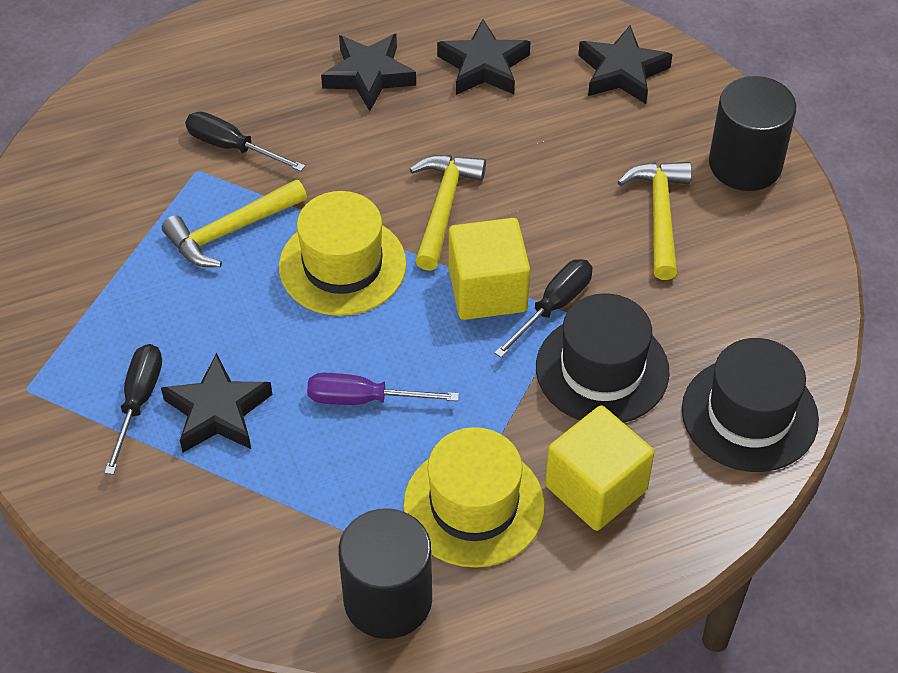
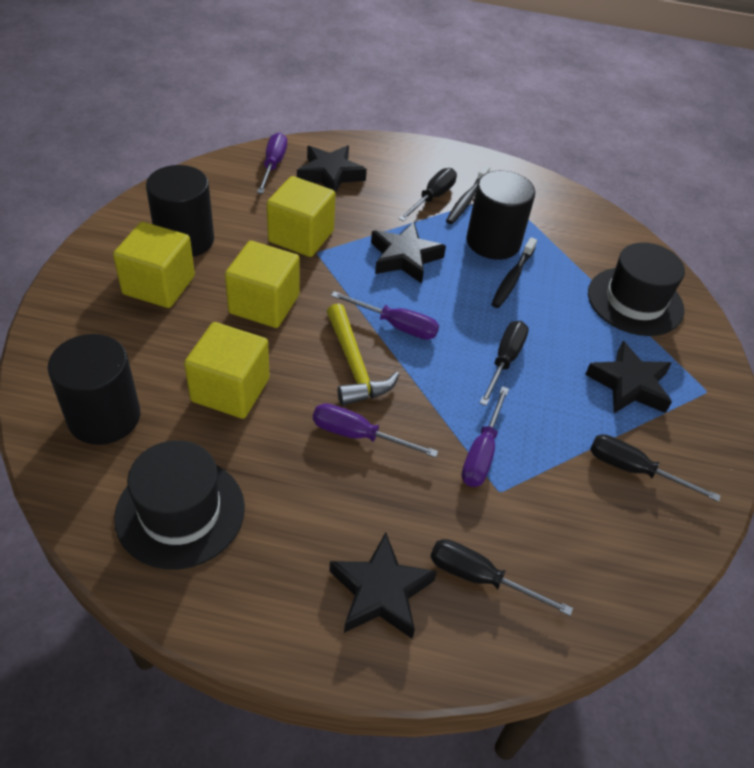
black cylinder: [338,508,432,639] [709,76,796,191] = 2 -> [47,334,140,445] [146,165,214,257] [466,170,535,260] = 3
black screwdriver: [104,344,162,475] [185,111,305,171] [494,259,593,358] = 3 -> [399,168,457,221] [430,539,573,616] [480,321,529,406] [590,434,721,502] = 4
black toothbrush: none = 0 -> [446,165,490,224] [491,237,537,308] = 2
purple screwdriver: [307,373,459,405] = 1 -> [257,132,287,194] [313,403,438,458] [331,291,439,340] [461,386,509,487] = 4
yellow cube: [449,218,530,320] [545,405,654,531] = 2 -> [113,222,195,308] [184,322,270,419] [225,241,299,328] [267,176,336,257] = 4
yellow hammer: [162,179,307,267] [410,155,486,271] [618,162,692,280] = 3 -> [327,303,400,406] = 1
yellow hat: [279,191,407,316] [403,427,545,568] = 2 -> none = 0

